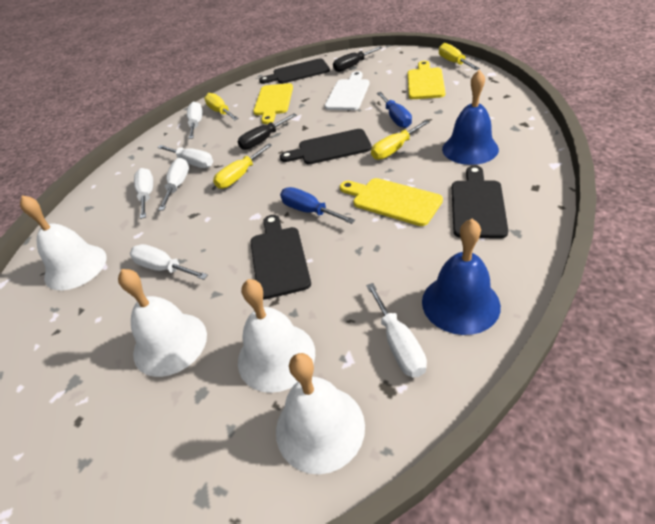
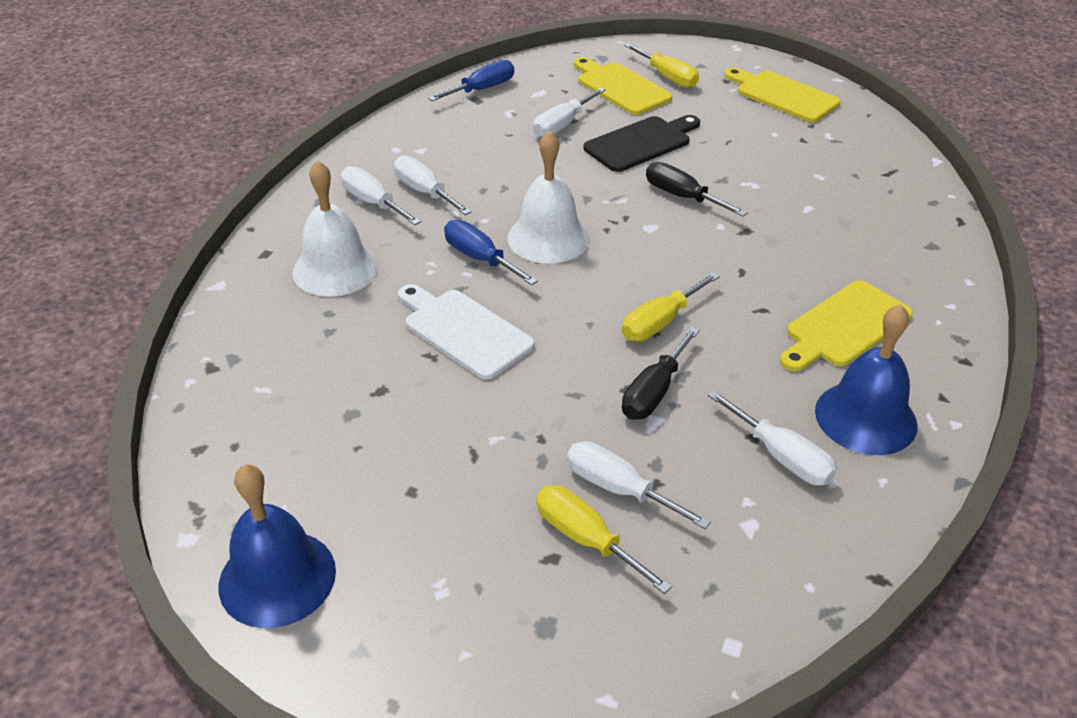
black cutting board: [250,215,311,299] [259,58,330,84] [280,129,372,164] [452,166,509,239] = 4 -> [583,115,700,172] = 1
white bell: [20,195,107,290] [118,269,207,377] [238,279,315,393] [276,353,365,474] = 4 -> [292,160,379,297] [507,131,590,264] = 2
white screwdriver: [130,244,208,280] [134,168,153,219] [157,145,213,168] [159,158,189,211] [187,102,203,139] [366,283,427,377] = 6 -> [341,166,421,225] [394,156,472,215] [533,88,605,138] [567,441,711,529] [708,390,837,485] = 5
yellow screwdriver: [204,93,239,120] [213,143,272,189] [371,120,429,160] [439,43,480,70] = 4 -> [536,485,672,594] [622,272,720,341] [624,43,699,88] = 3

